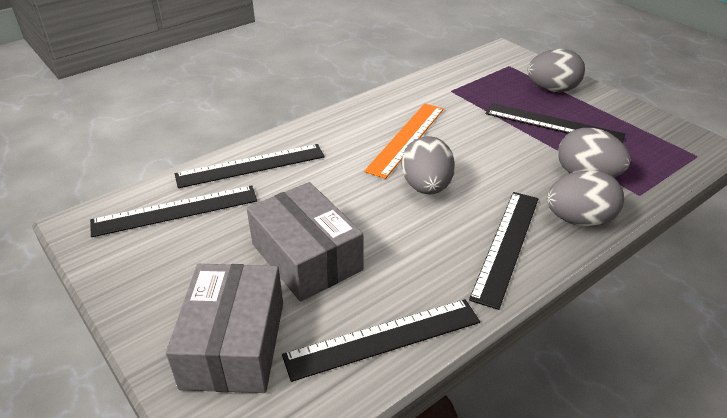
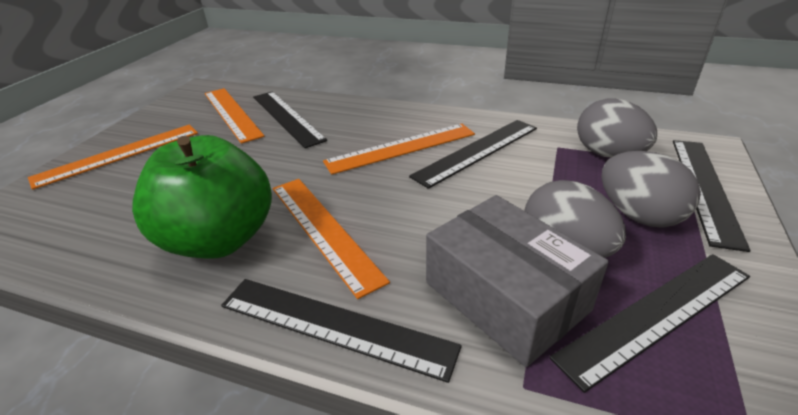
green apple: none = 0 -> [132,135,272,258] = 1
grey box: [166,264,283,393] [247,182,364,302] = 2 -> [426,195,609,367] = 1
grey egg: [401,136,455,195] [527,49,585,92] [547,170,624,227] [558,128,631,178] = 4 -> [524,180,626,258] [577,98,657,158] [601,151,701,228] = 3
orange ruler: [364,104,444,179] = 1 -> [28,125,198,190] [205,88,264,144] [273,179,390,299] [323,124,475,175] = 4

